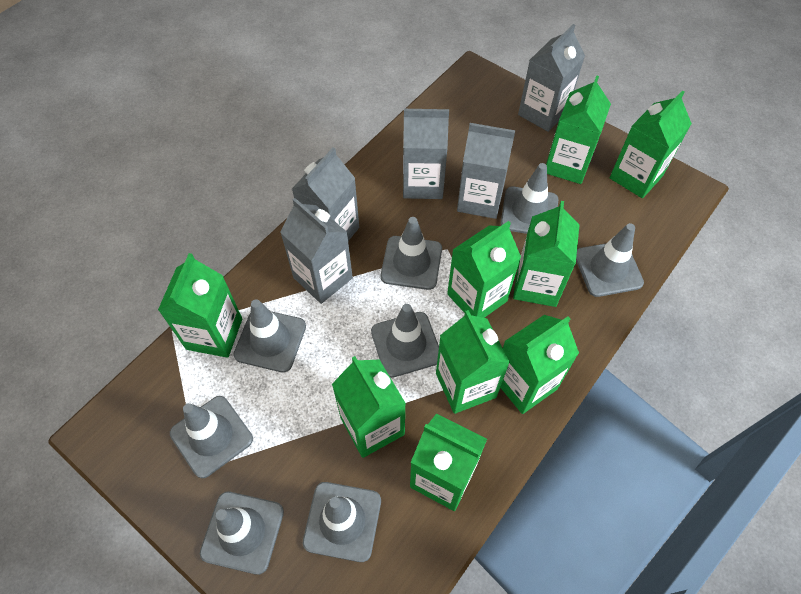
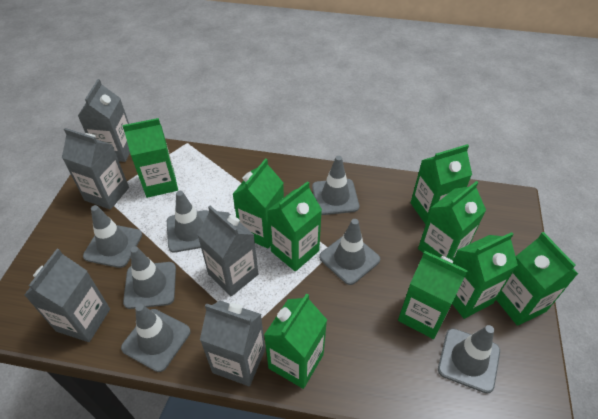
grey traffic cone: [170,396,253,478] [200,492,284,575] [233,299,306,373] [303,482,381,562] [371,304,439,378] [381,217,442,290] [501,163,558,234] [576,223,644,297] = 8 -> [83,205,142,268] [121,304,191,372] [123,246,176,309] [167,191,209,252] [312,156,359,215] [319,219,380,285] [438,325,500,394] = 7

